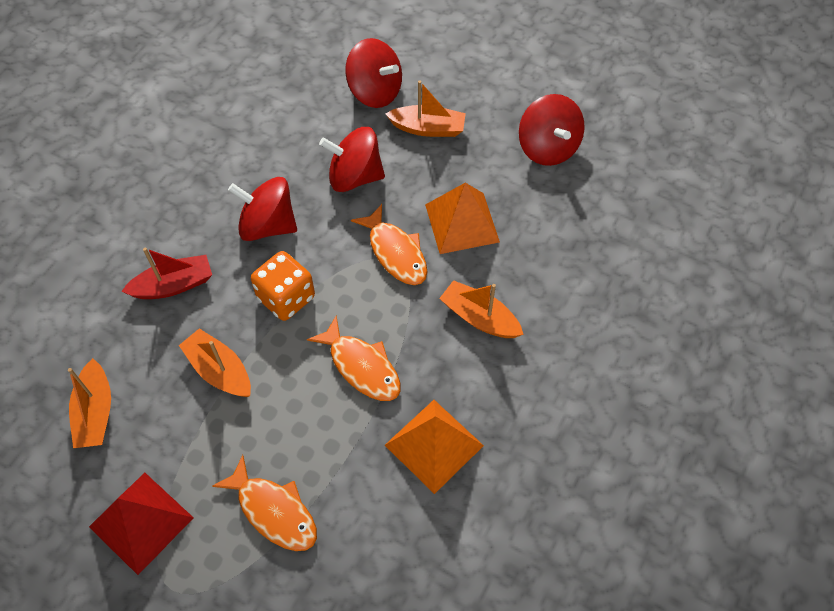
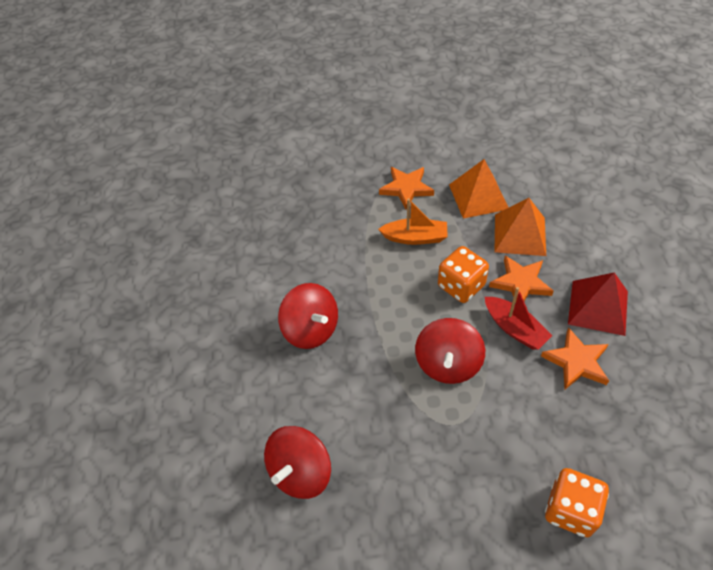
orange boat: [68,358,111,448] [179,328,251,397] [386,80,466,137] [439,280,524,338] = 4 -> [378,198,448,245] = 1
orange dice: [251,251,315,321] = 1 -> [438,246,489,303] [545,468,609,537] = 2
orange fish: [212,455,317,551] [307,315,401,401] [351,204,427,285] = 3 -> none = 0
orange star: none = 0 -> [379,167,434,209] [489,255,554,301] [541,327,609,389] = 3
red spinning top: [228,177,297,241] [319,127,385,192] [345,38,402,108] [519,94,585,166] = 4 -> [264,426,331,499] [278,283,338,349] [415,318,485,384] = 3

